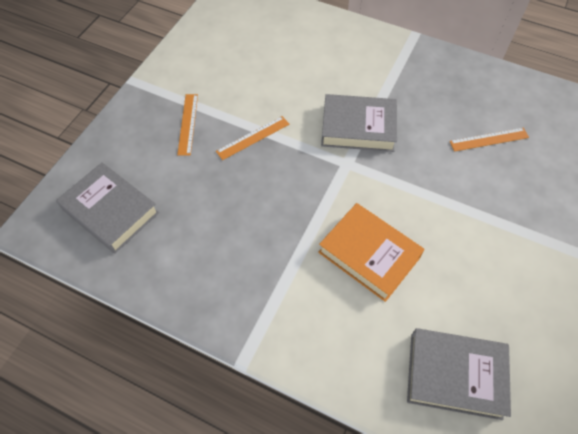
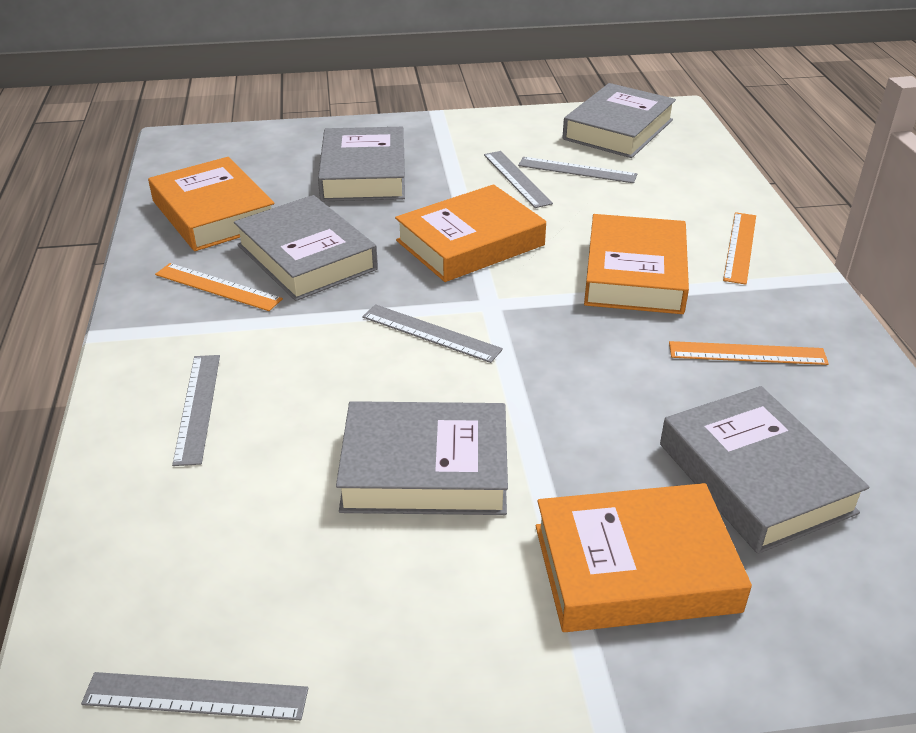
grey book: [56,162,159,253] [321,94,397,152] [407,328,511,420] = 3 -> [234,195,378,301] [318,127,405,201] [336,401,508,515] [562,83,676,158] [660,386,870,554] = 5
grey ruler: none = 0 -> [81,672,308,720] [172,355,220,466] [362,304,503,363] [484,151,553,208] [518,157,637,183] = 5
orange book: [318,203,425,302] = 1 -> [148,157,275,251] [395,184,546,282] [536,483,752,632] [584,214,689,314] = 4

